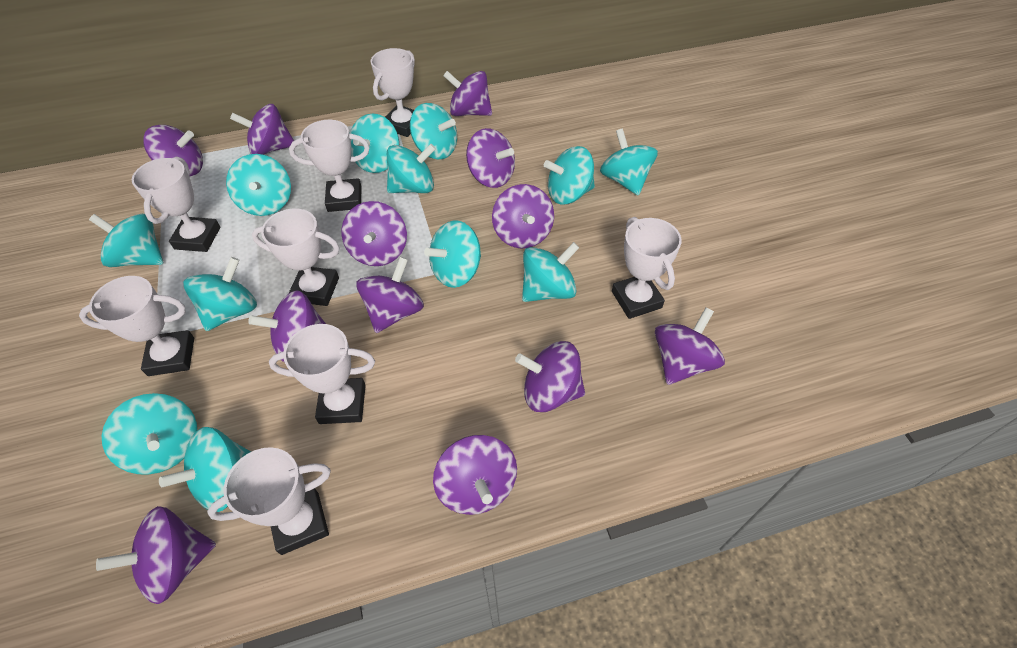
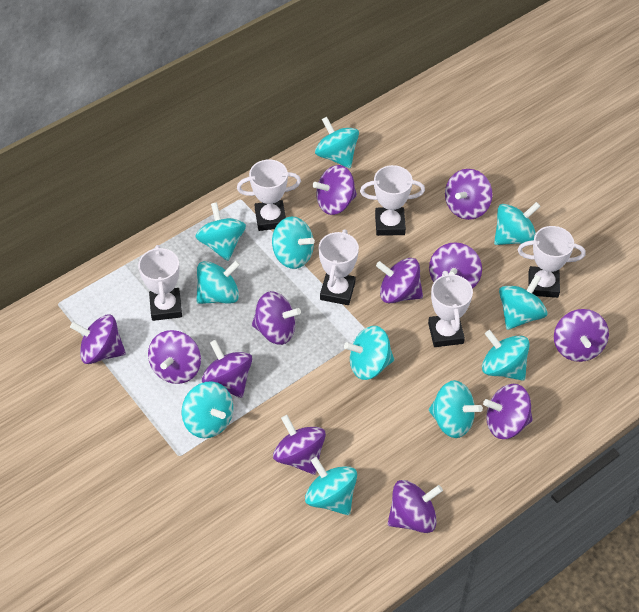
turquoise spinning top: [89,214,163,267] [102,393,197,475] [159,427,251,512] [183,257,257,331] [226,154,291,216] [350,114,399,173] [387,144,436,193] [410,103,457,159] [424,220,481,288] [522,242,579,302] [544,146,595,204] [600,128,658,196] = 12 -> [182,381,233,438] [195,202,246,261] [196,260,240,304] [272,216,315,269] [305,457,357,515] [315,117,359,168] [344,326,394,380] [429,380,483,438] [482,330,530,381] [494,202,540,245] [499,275,547,330] = 11
white trophy: [79,276,194,376] [132,157,220,252] [207,447,331,555] [252,209,340,306] [269,324,375,424] [289,120,370,212] [371,48,415,137] [612,217,682,319] = 8 -> [138,245,182,321] [237,160,301,231] [318,229,359,305] [360,165,425,236] [428,271,473,347] [518,226,586,298] = 6

